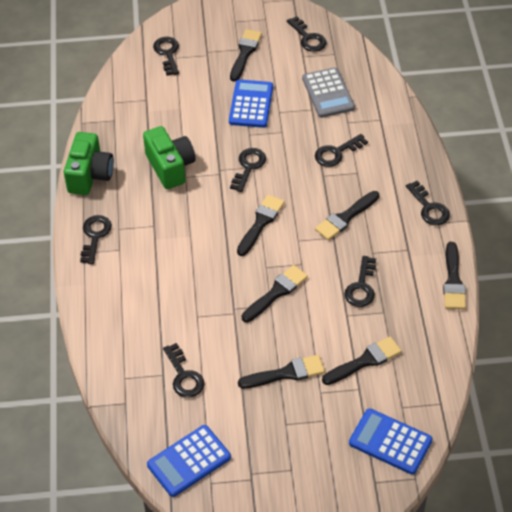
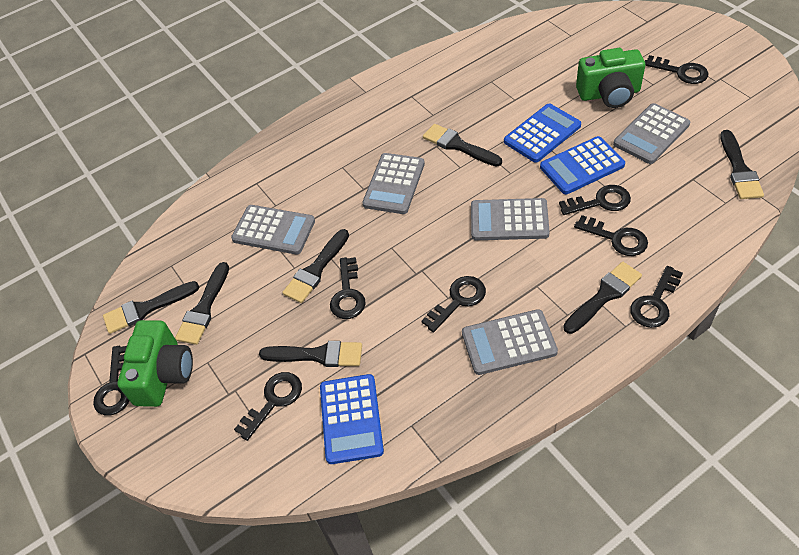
grey calculator: [302,68,355,118] = 1 -> [231,205,315,255] [362,153,425,214] [462,309,558,375] [471,198,550,240] [613,103,690,164] = 5

